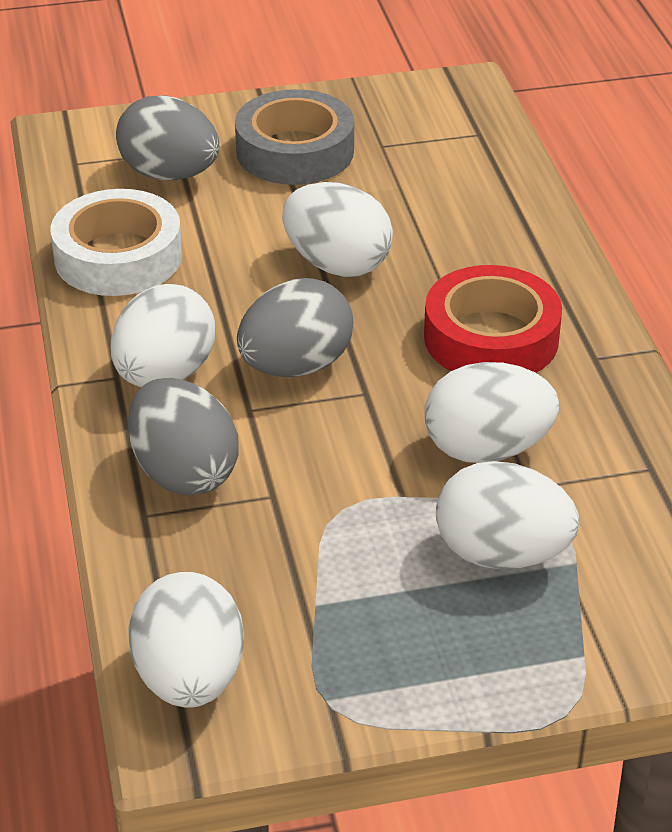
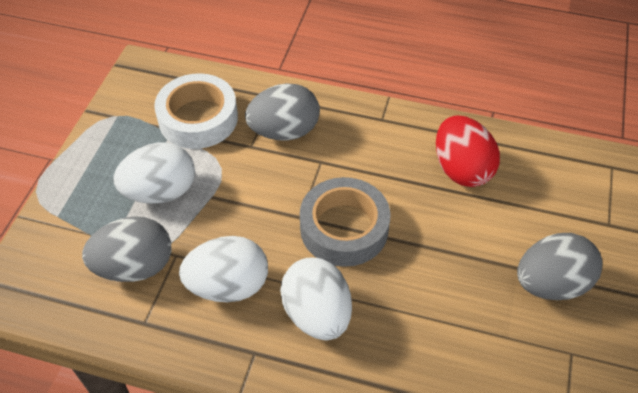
red egg: none = 0 -> [436,115,500,187] = 1
red tape: [424,265,562,373] = 1 -> none = 0
white egg: [111,284,215,387] [128,572,244,708] [282,182,393,277] [425,362,559,463] [436,461,579,569] = 5 -> [113,142,195,204] [179,236,268,302] [280,258,352,340] = 3

